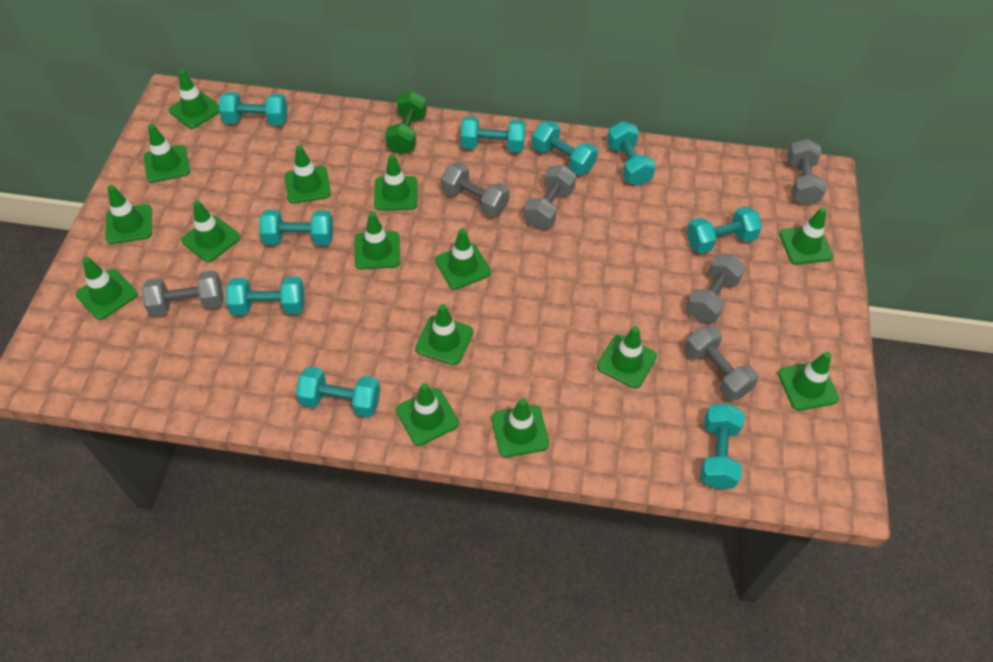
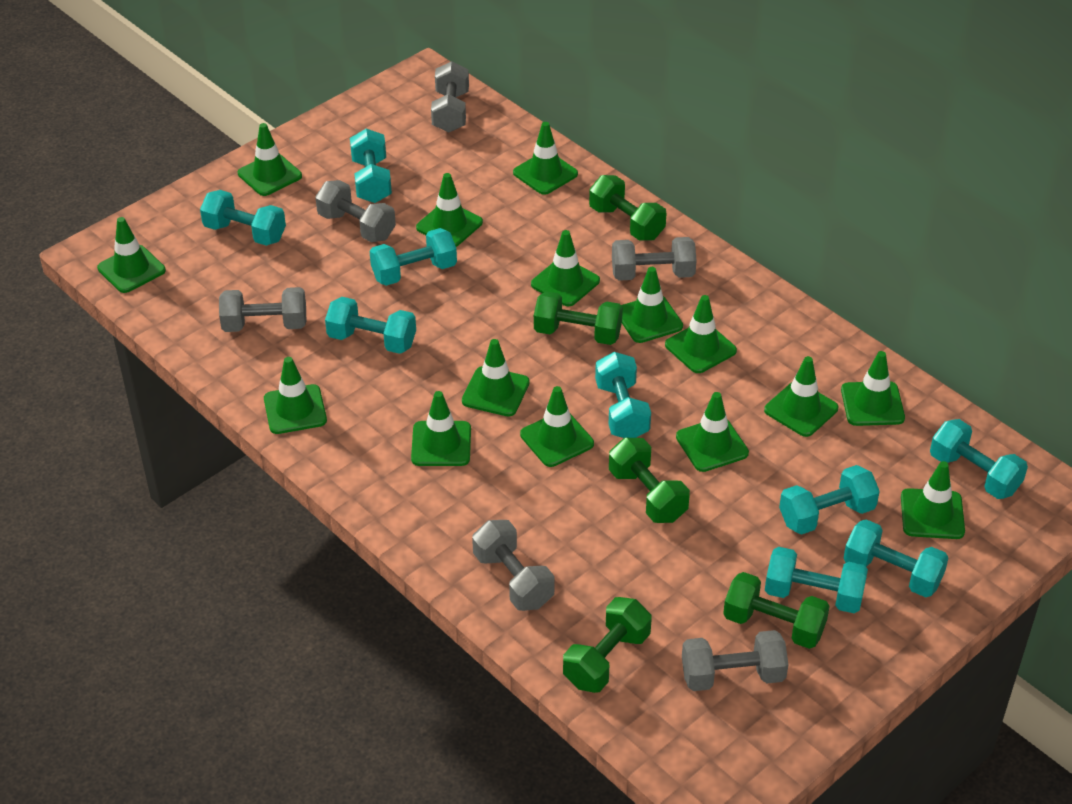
green dumbbell: [385,91,427,154] = 1 -> [534,291,623,345] [563,597,652,693] [589,175,666,241] [609,438,690,523] [723,572,830,649] = 5

